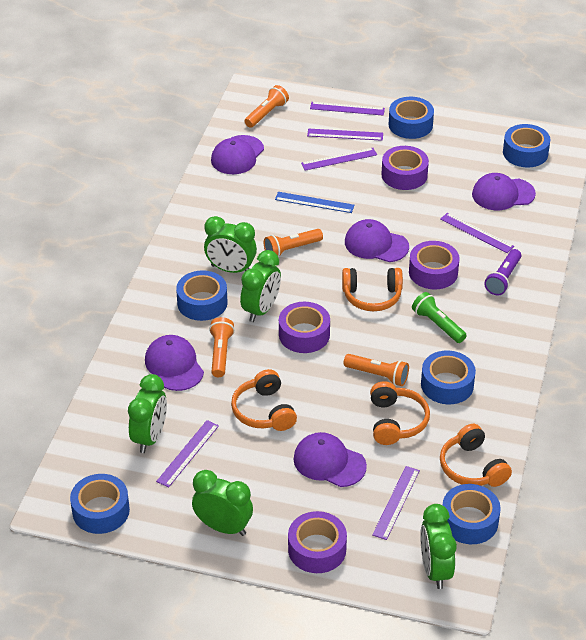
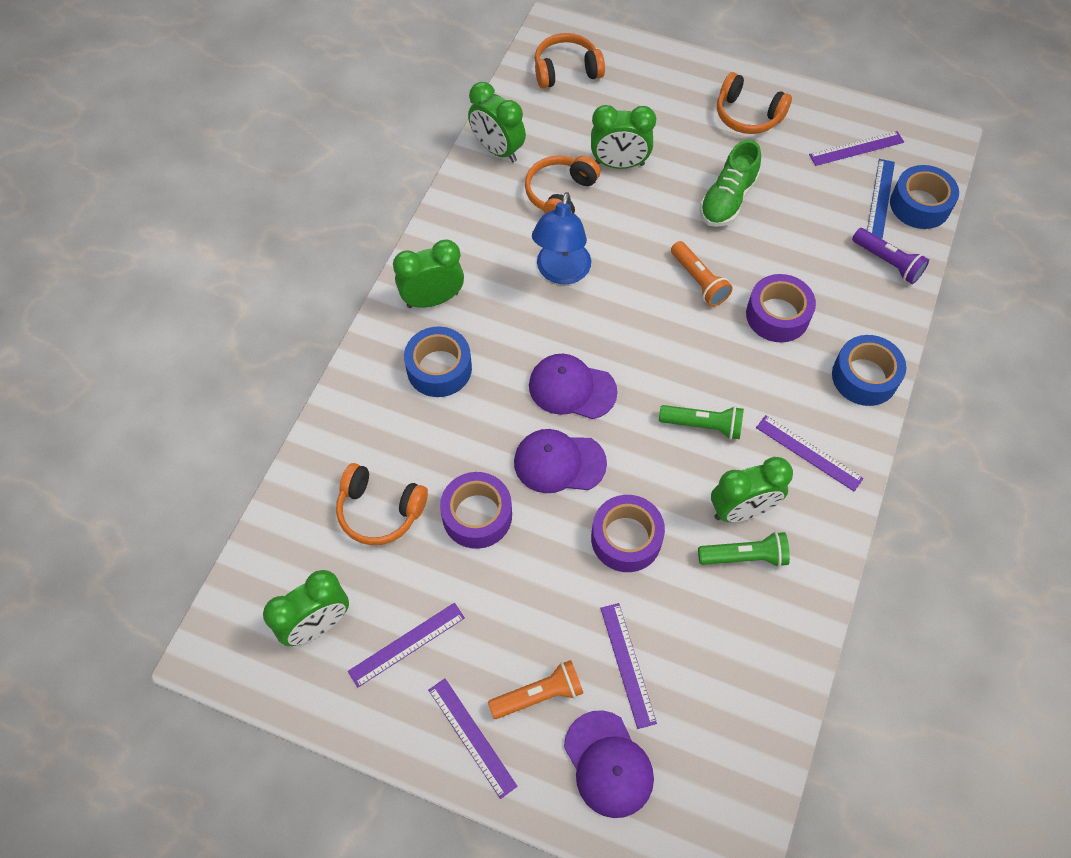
blue lamp: none = 0 -> [532,192,591,285] = 1
blue tape: [70,474,130,534] [176,270,228,321] [389,97,434,139] [421,350,476,404] [442,484,501,544] [503,124,550,167] = 6 -> [404,326,472,397] [832,335,906,406] [890,165,959,229] = 3
green flashlight: [412,292,467,343] = 1 -> [659,405,744,440] [698,532,790,567] = 2
green shoe: none = 0 -> [700,140,761,227] = 1
orange flashlight: [209,317,235,377] [245,85,289,128] [264,229,323,258] [344,354,409,386] = 4 -> [488,660,583,719] [671,241,733,306] = 2
purple cap: [145,335,204,391] [211,135,264,174] [293,432,367,487] [345,219,409,262] [472,173,536,210] = 5 -> [514,429,607,493] [529,354,618,419] [564,710,654,818] = 3
purple ruler: [156,420,219,488] [301,148,377,171] [307,129,383,141] [310,102,385,116] [372,466,420,540] [440,212,514,253] = 6 -> [348,603,465,688] [428,678,518,799] [601,603,657,729] [756,415,864,492] [809,131,904,166] = 5
purple tape: [279,302,330,353] [288,511,347,573] [381,146,429,190] [409,241,460,289] = 4 -> [440,472,512,549] [591,495,665,572] [746,274,816,343] = 3

